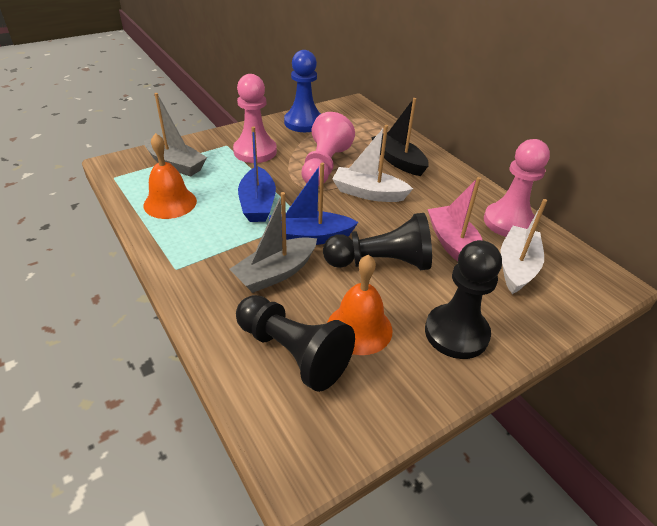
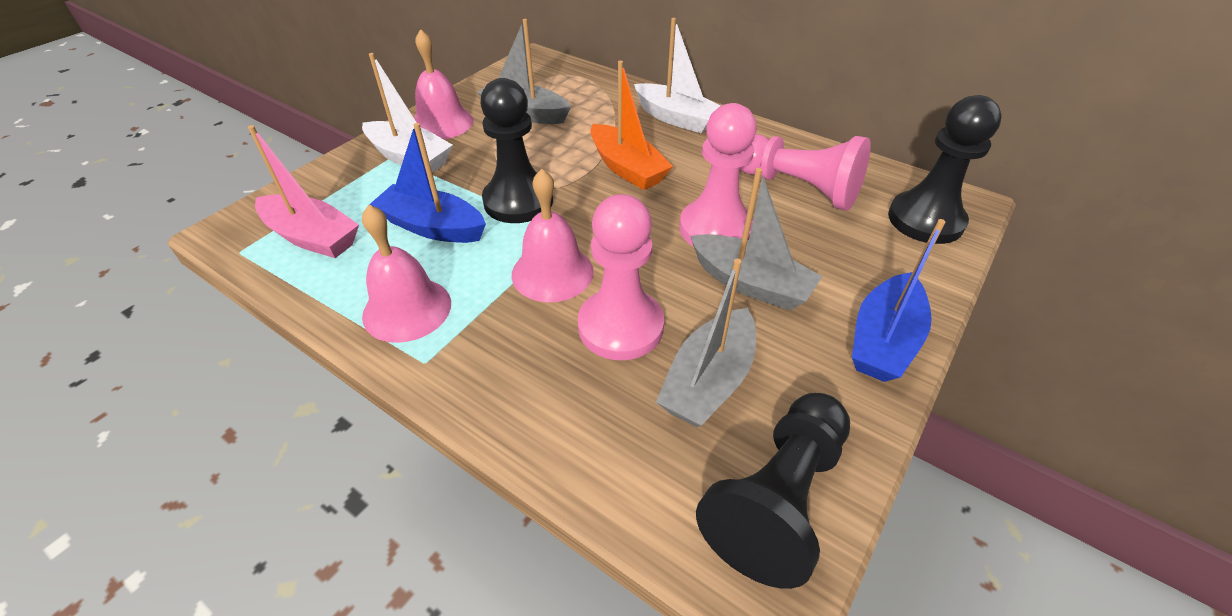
black boat: [371,98,428,176] = 1 -> none = 0
blue pawn: [284,50,321,132] = 1 -> none = 0
grey boat: [144,93,207,177] [230,192,317,293] = 2 -> [477,19,571,124] [656,259,756,427] [690,168,823,311] = 3
orange bell: [144,133,197,219] [327,255,392,355] = 2 -> none = 0
orange boat: none = 0 -> [590,60,673,190] = 1
pink bell: none = 0 -> [362,205,451,343] [414,29,473,139] [512,169,594,302] = 3

